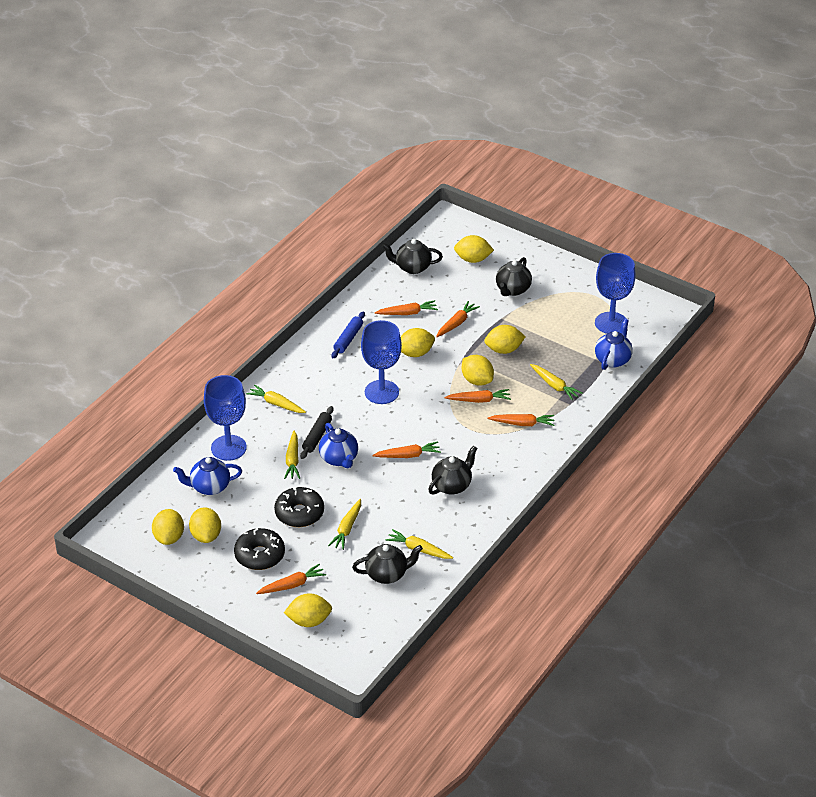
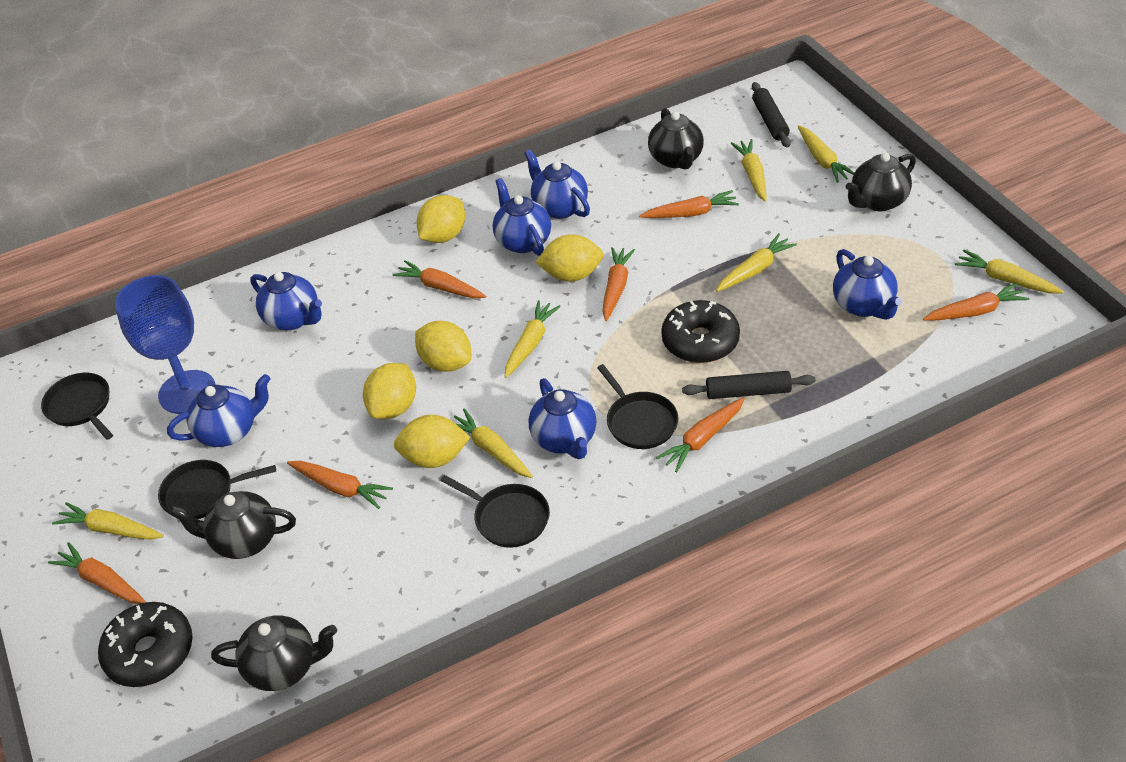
black pan: none = 0 -> [41,373,113,440] [158,460,276,519] [440,475,550,548] [597,364,678,449] = 4
black rolling pin: [300,406,333,459] = 1 -> [682,371,816,399] [752,82,791,148] = 2
blue goblet: [204,375,247,461] [361,320,402,404] [595,253,636,334] = 3 -> [115,275,216,414] = 1
blue rolling pin: [331,311,365,359] = 1 -> none = 0
blue teapot: [173,457,242,495] [319,423,358,468] [595,319,633,370] = 3 -> [167,374,271,447] [250,272,322,330] [493,178,551,256] [524,149,590,219] [529,378,596,459] [833,249,902,320] = 6
orange carrot: [256,564,326,594] [373,442,441,458] [375,300,438,315] [436,301,480,337] [444,389,511,403] [488,414,554,426] = 6 -> [48,542,146,604] [287,461,393,509] [393,260,486,299] [602,247,635,321] [639,190,739,218] [656,398,745,473] [923,283,1029,321] = 7
yellow carrot: [246,385,306,413] [284,431,300,479] [328,499,361,550] [385,529,453,559] [530,364,582,400] = 5 -> [52,502,164,540] [454,408,533,478] [505,300,561,378] [716,234,797,292] [731,139,767,202] [798,125,854,183] [955,250,1064,294] = 7
yellow lemon: [152,509,184,545] [189,507,221,543] [284,593,332,627] [401,328,435,357] [454,235,494,263] [462,355,494,386] [484,325,526,354] = 7 -> [363,363,416,419] [394,415,470,468] [415,321,471,372] [417,195,465,243] [535,234,603,282] = 5

